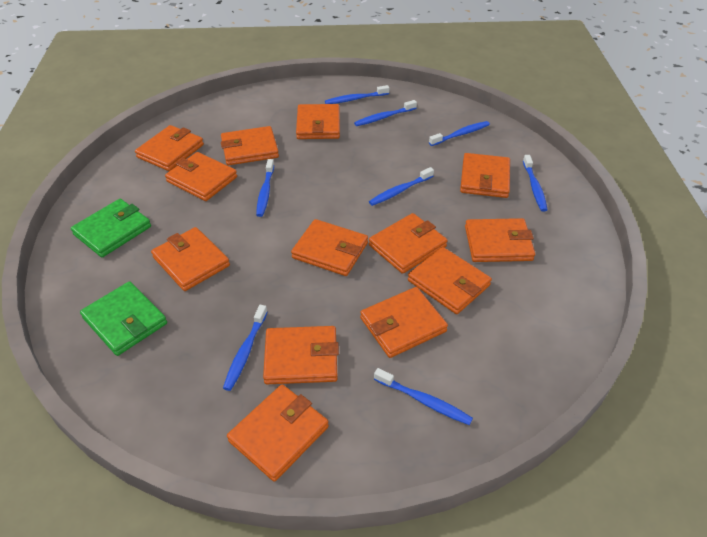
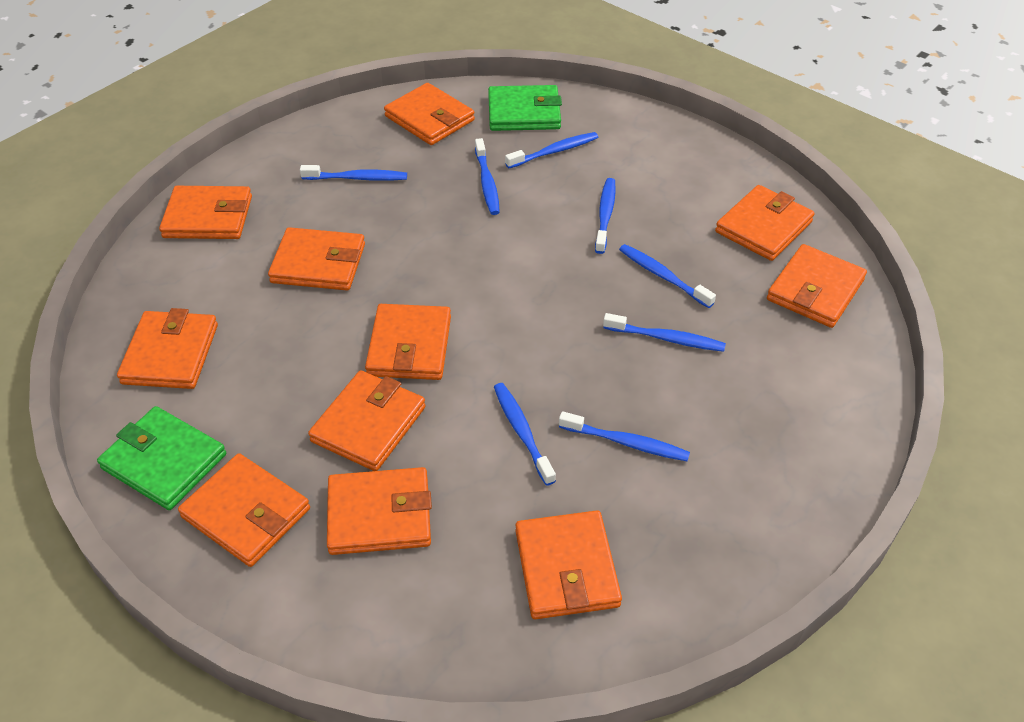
orange wallet: [135,125,204,171] [151,227,230,291] [165,152,237,201] [221,126,279,165] [227,384,329,482] [263,326,339,384] [291,219,368,276] [296,104,340,139] [360,287,448,358] [369,213,448,274] [408,247,492,314] [460,153,510,198] [465,218,535,262] = 13 -> [117,308,218,389] [159,186,252,239] [178,453,310,567] [268,227,365,290] [308,370,426,471] [327,467,432,555] [365,304,451,380] [384,83,475,145] [516,510,622,619] [715,185,815,261] [767,244,867,328] = 11

